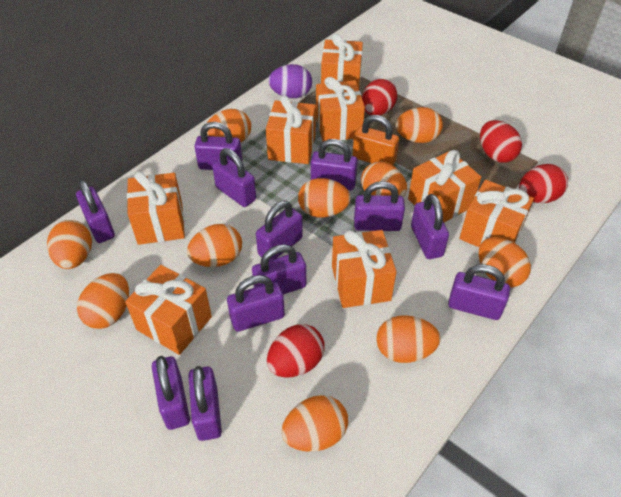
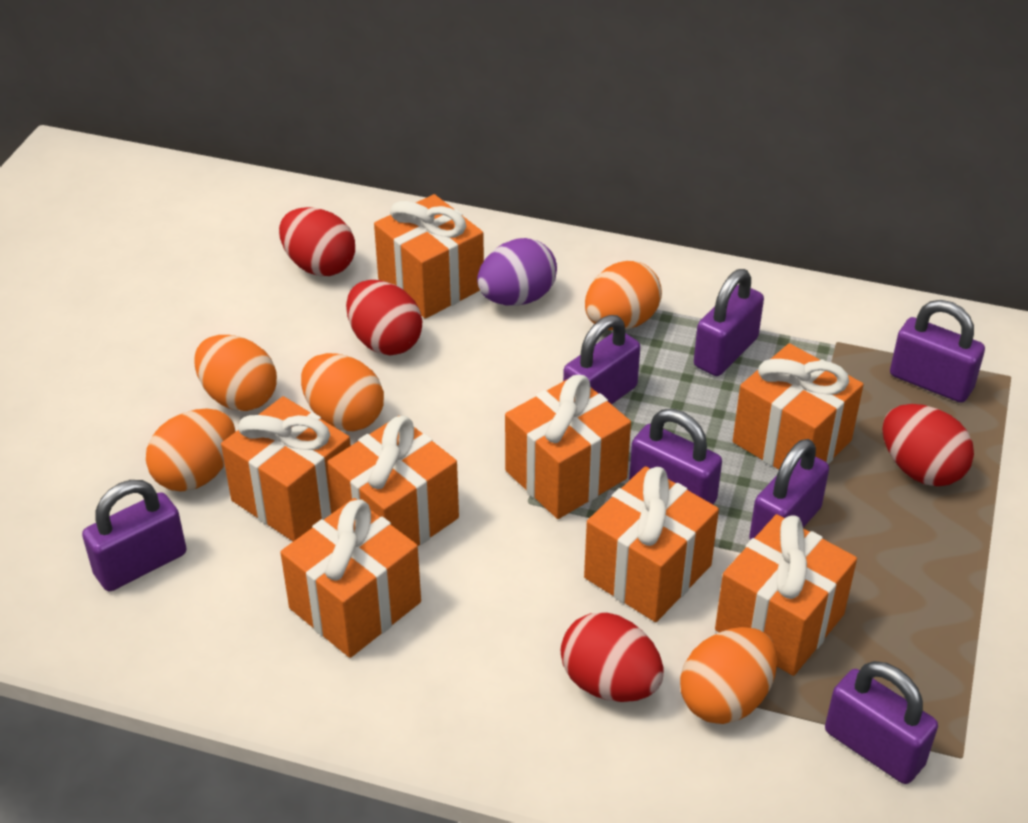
orange egg: [47,220,92,269] [77,273,129,329] [187,224,242,267] [207,109,251,143] [281,395,348,452] [298,178,351,218] [361,162,407,198] [376,315,441,363] [396,107,443,143] [479,237,531,287] = 10 -> [146,408,236,491] [194,335,277,411] [301,353,384,431] [585,261,662,330] [680,627,777,724] = 5
orange padlock: [353,115,399,165] = 1 -> none = 0
purple padlock: [76,180,115,243] [152,356,190,430] [188,366,222,441] [194,122,243,170] [212,148,256,207] [227,275,285,332] [252,244,306,294] [256,201,303,260] [311,139,358,190] [354,181,405,231] [411,194,449,259] [448,264,510,320] = 12 -> [82,480,187,591] [563,315,640,404] [629,409,722,504] [694,269,764,376] [749,439,829,540] [825,661,938,784] [890,300,985,403] = 7

